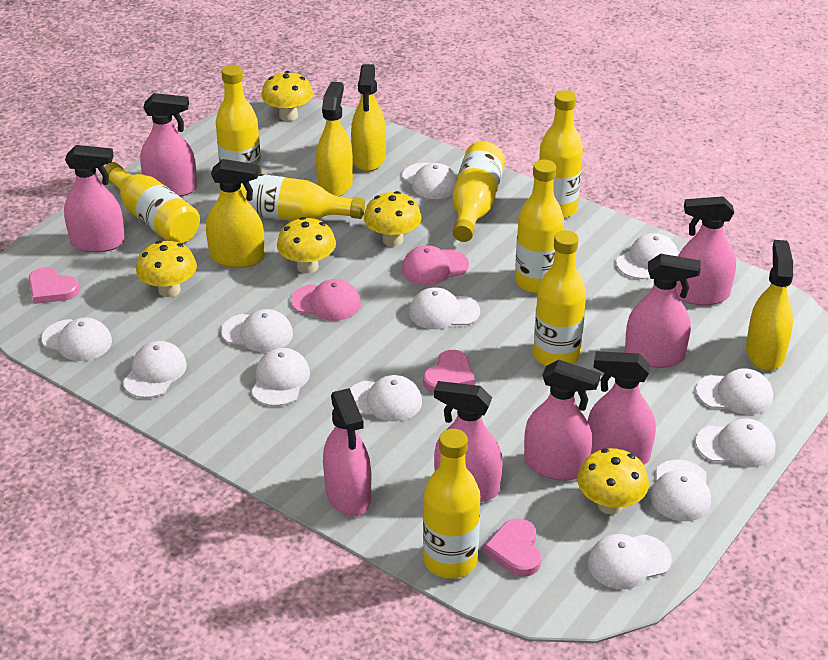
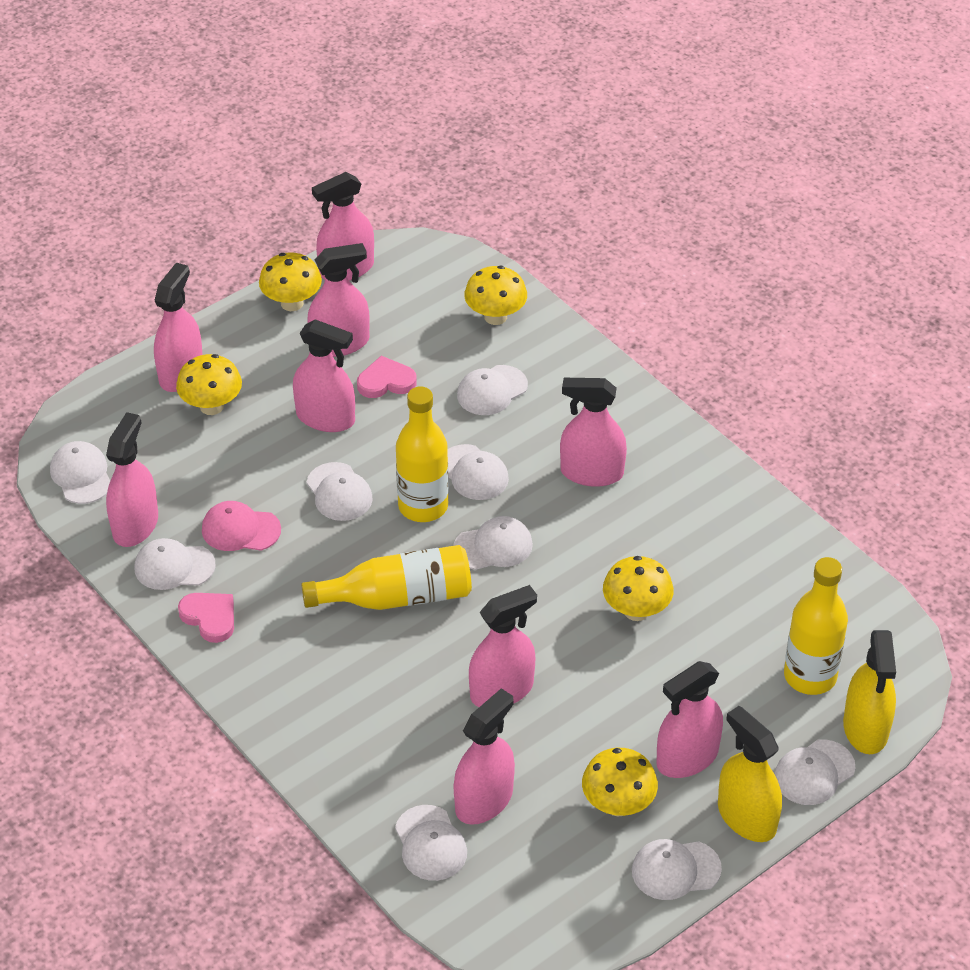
pink cap: [291,279,361,321] [402,245,469,285] = 2 -> [202,501,281,551] = 1
pink heart: [29,267,80,304] [423,350,475,393] [483,518,541,577] = 3 -> [178,593,234,643] [357,356,417,398] = 2
pink spray bottle: [64,145,125,253] [140,93,197,197] [323,388,371,516] [434,381,503,502] [524,360,601,481] [588,351,656,465] [625,254,701,368] [676,196,736,305] = 8 -> [106,412,158,547] [154,263,203,392] [293,319,355,432] [307,243,370,357] [312,172,374,281] [454,688,515,825] [469,585,537,707] [560,378,627,487] [656,661,723,778] = 9
white cap: [42,318,112,361] [123,341,187,398] [221,309,293,352] [251,348,310,406] [350,375,422,421] [402,163,457,199] [409,287,480,329] [588,534,672,589] [616,233,679,279] [651,460,711,521] [696,368,773,415] [696,418,775,467] = 12 -> [50,441,110,504] [135,538,216,590] [307,462,373,521] [395,805,467,881] [447,444,509,500] [453,516,533,570] [457,365,528,415] [632,839,722,900] [775,739,855,805] = 9
yellow bottle: [104,162,200,244] [216,65,262,174] [241,174,365,221] [423,429,480,579] [452,141,505,242] [515,160,564,293] [533,230,586,366] [539,90,583,218] = 8 -> [301,545,472,610] [396,387,449,522] [784,557,848,695] = 3
yellow spray bottle: [206,159,265,268] [316,81,353,197] [351,64,386,172] [746,240,793,371] = 4 -> [718,706,782,842] [843,630,896,754] = 2

